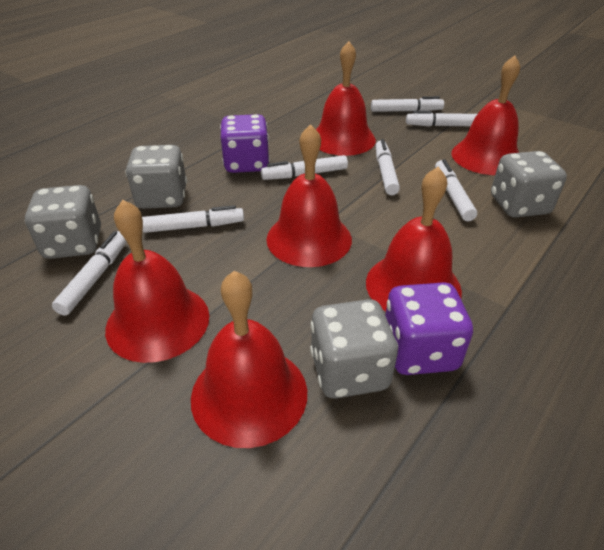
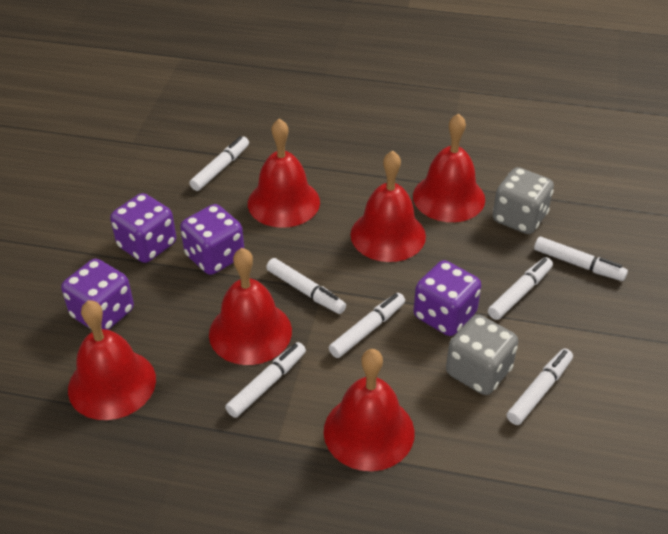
grey dice: [25,185,101,259] [125,145,187,209] [310,299,398,399] [491,151,567,218] = 4 -> [446,315,518,395] [493,167,554,234] = 2
purple dice: [220,114,270,173] [385,282,473,375] = 2 -> [61,259,134,330] [110,193,176,263] [180,204,244,275] [414,260,481,336] = 4

